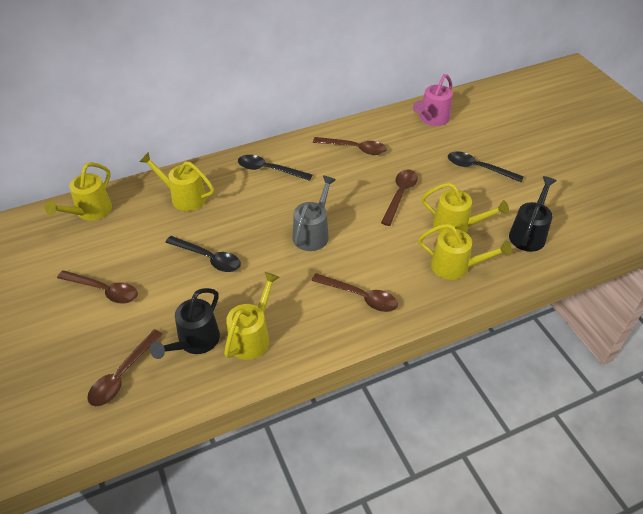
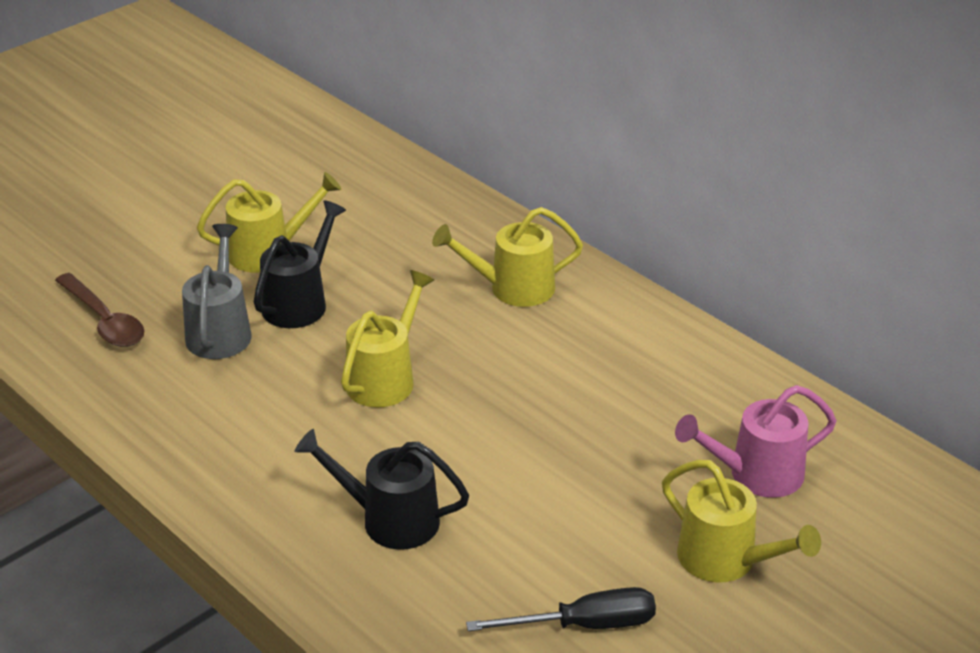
black screwdriver: none = 0 -> [466,587,656,631] = 1
black spoon: [165,236,241,272] [238,155,312,181] [448,151,524,182] = 3 -> none = 0
brown spoon: [57,270,138,303] [87,329,163,406] [311,273,398,312] [313,137,387,155] [381,169,418,226] = 5 -> [55,273,144,347] = 1
yellow watering can: [45,162,112,221] [139,152,214,211] [224,272,279,360] [418,224,512,280] [422,183,509,234] = 5 -> [197,172,341,273] [341,270,434,407] [432,207,583,307] [662,460,821,582] = 4

